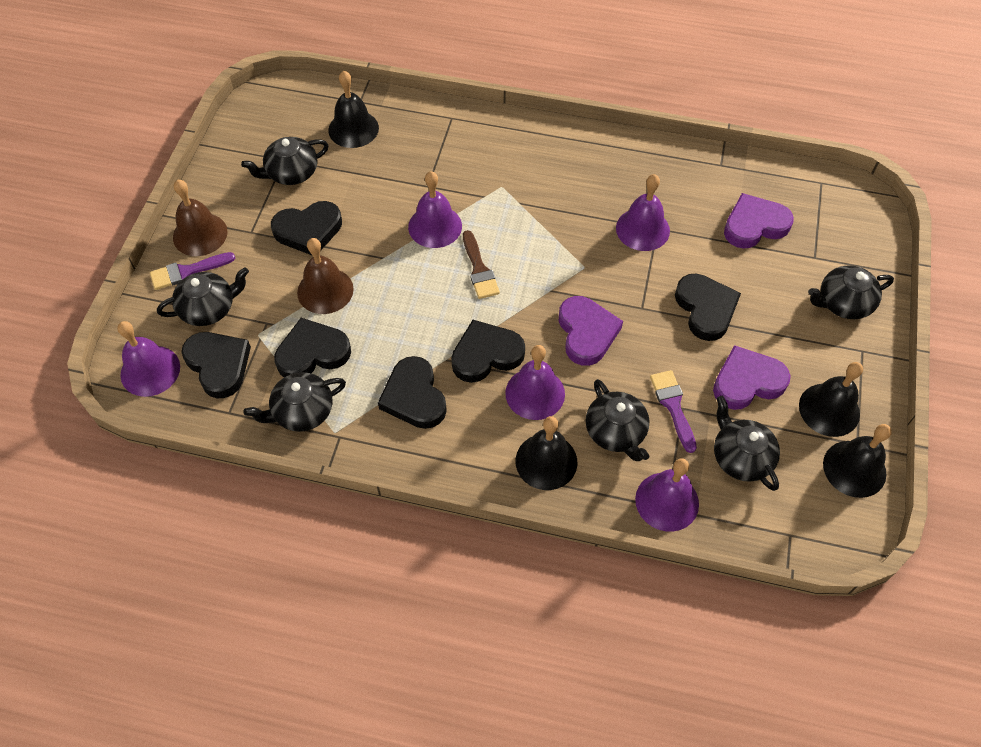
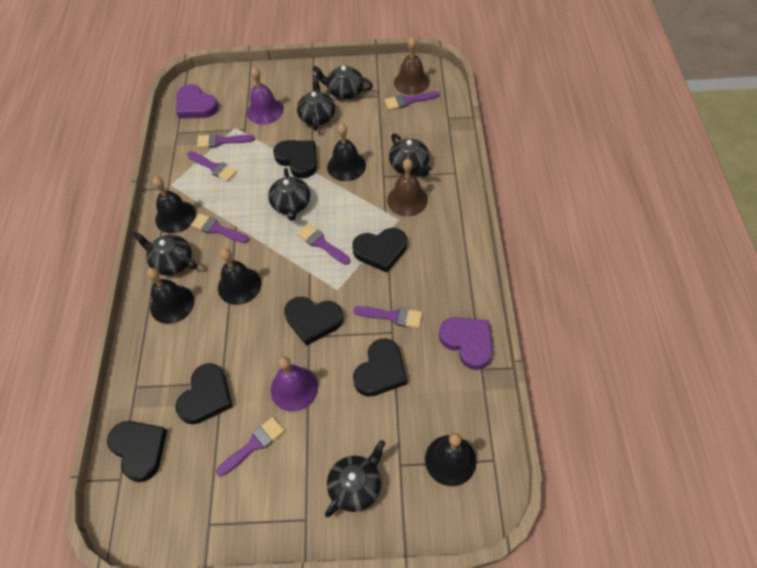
black bell: [328,71,379,148] [516,416,577,490] [799,362,863,437] [823,424,892,498] = 4 -> [147,268,194,324] [153,177,196,233] [218,248,261,305] [327,124,366,181] [425,433,477,486] = 5
brown brush: [463,230,500,299] = 1 -> none = 0
purple bell: [117,321,180,397] [408,171,462,248] [505,345,565,420] [616,174,670,251] [635,458,699,532] = 5 -> [247,67,283,125] [270,356,318,412] = 2
purple brush: [150,252,235,290] [650,370,697,453] = 2 -> [187,151,237,182] [191,213,249,243] [197,134,255,148] [216,417,284,477] [297,224,351,265] [353,306,422,328] [385,91,440,110] = 7
purple heart: [559,296,623,366] [713,345,791,410] [724,193,794,249] = 3 -> [176,84,218,119] [439,317,493,370] = 2

